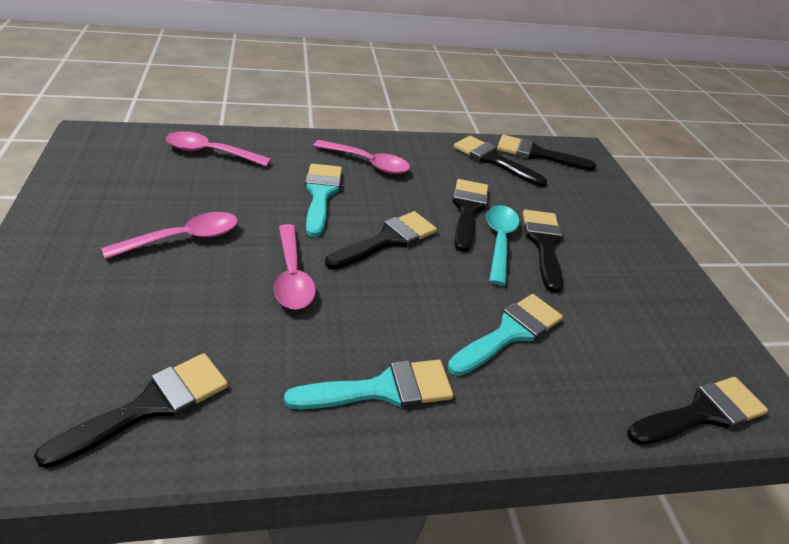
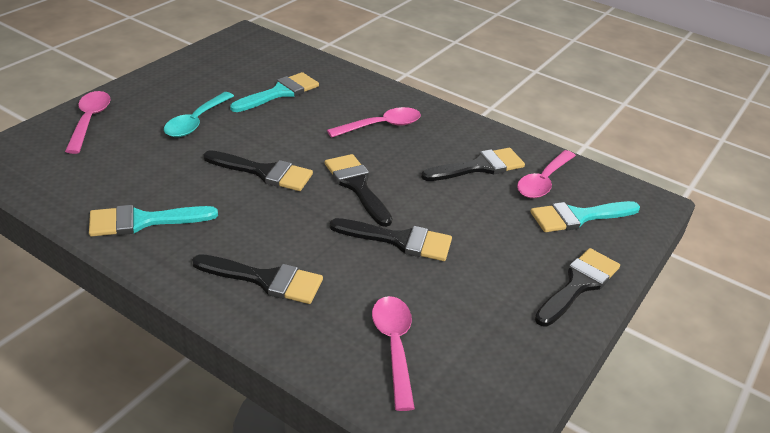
black brush: [34,353,228,468] [325,211,437,269] [452,179,488,252] [454,136,547,187] [497,135,596,171] [523,210,563,293] [627,377,768,445] = 7 -> [192,254,323,304] [203,150,313,191] [325,154,392,227] [329,218,452,261] [421,148,525,181] [535,248,620,327] = 6

